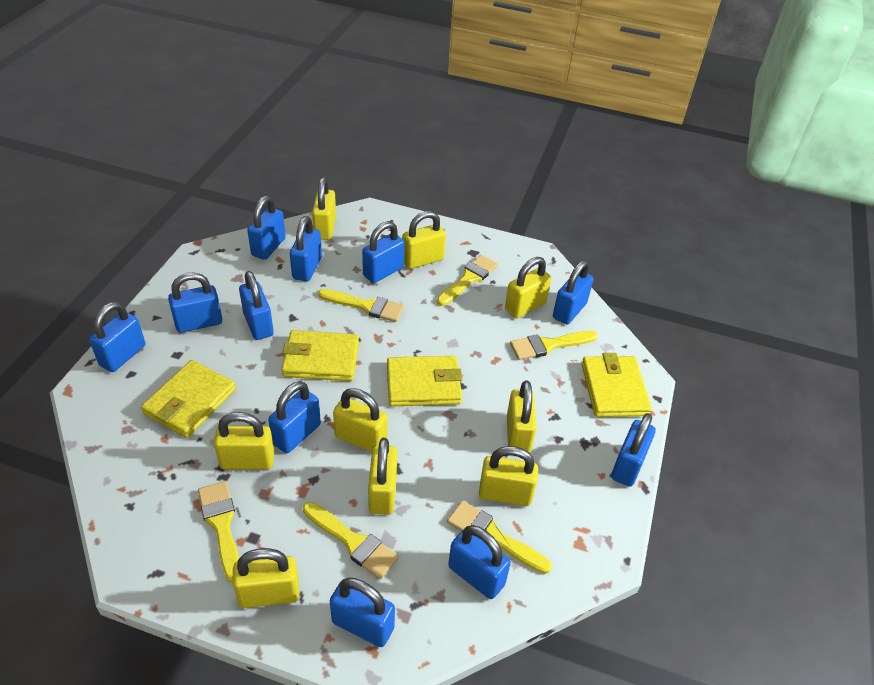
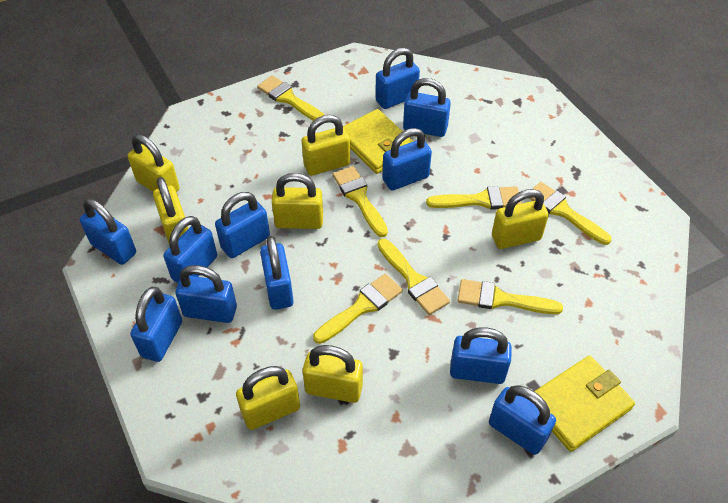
yellow brush: [198,481,239,583] [303,502,399,579] [318,289,404,322] [437,255,498,306] [447,501,552,574] [510,331,598,360] = 6 -> [257,75,324,121] [313,274,403,344] [332,166,388,237] [377,239,450,315] [426,186,522,210] [457,279,563,314] [529,182,611,245] = 7
yellow padlock: [214,412,274,470] [232,548,299,608] [312,177,336,240] [333,388,388,452] [368,438,397,515] [402,211,446,269] [479,446,538,506] [505,257,551,318] [507,380,537,453] = 9 -> [128,134,180,192] [153,177,188,243] [236,366,300,430] [272,173,323,229] [302,115,350,176] [303,345,363,403] [492,189,549,249] = 7
yellow wallet: [141,360,236,438] [281,330,359,381] [387,356,463,406] [582,353,652,417] = 4 -> [343,109,414,174] [534,355,635,452] = 2

